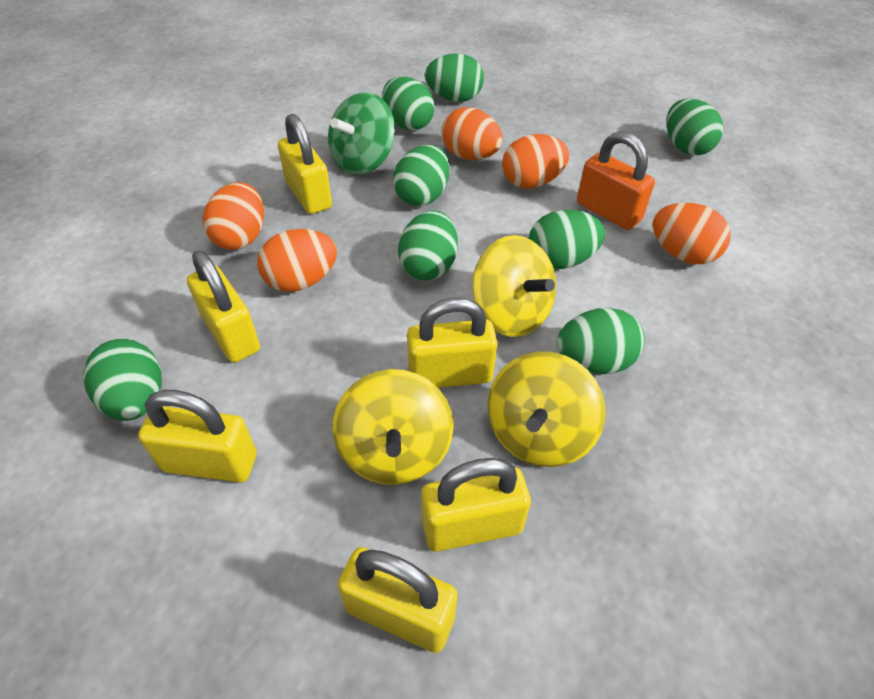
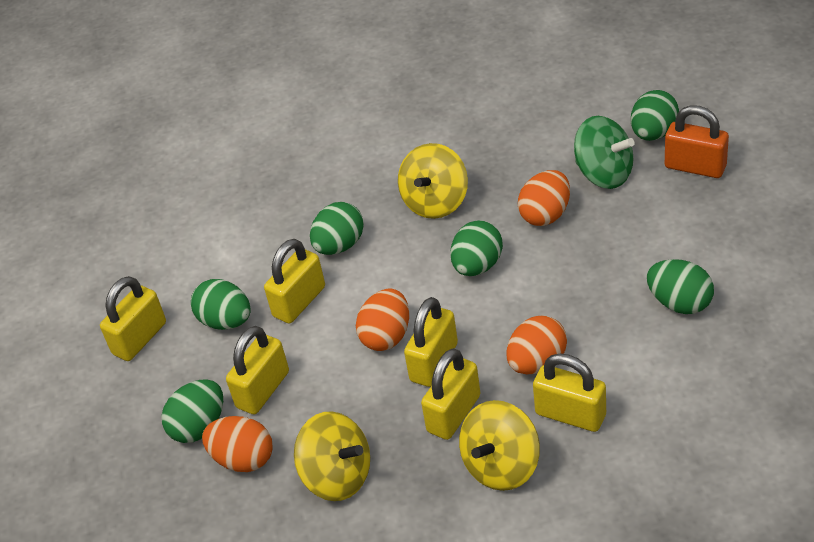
green egg: [83,339,162,421] [382,76,435,130] [393,145,450,206] [398,210,458,280] [425,53,484,102] [528,210,605,269] [556,308,645,374] [666,98,723,156] = 8 -> [161,379,223,443] [191,279,251,330] [310,202,364,255] [450,220,503,276] [631,90,679,141] [647,259,714,314] = 6
orange egg: [203,183,264,250] [257,229,337,292] [441,107,503,160] [502,134,569,189] [653,203,731,264] = 5 -> [202,416,273,472] [356,288,409,351] [506,315,567,374] [518,170,570,226] = 4

